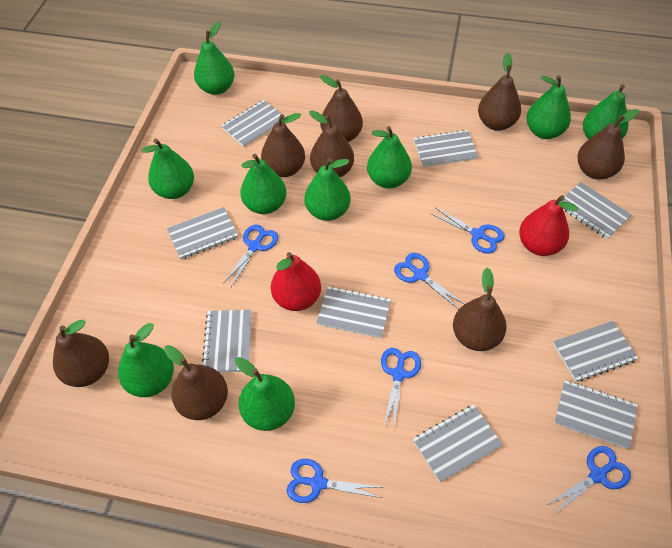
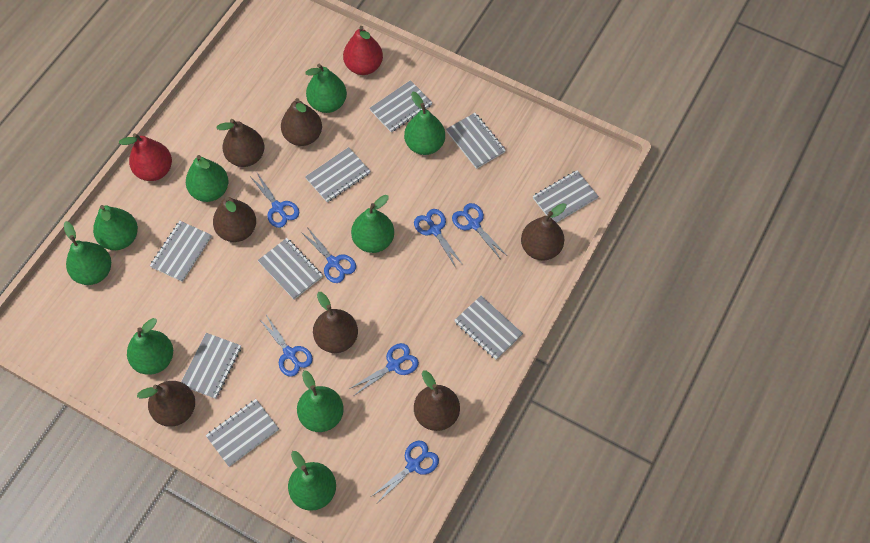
blue scissors: [223,225,278,287] [287,459,382,503] [381,348,421,428] [394,253,464,309] [431,208,505,254] [547,446,631,515] = 6 -> [251,173,299,228] [259,315,313,377] [301,227,356,283] [349,343,419,396] [372,441,439,503] [414,209,463,268] [452,203,506,258] = 7
brown pear: [53,320,109,387] [164,345,228,420] [261,113,305,177] [309,111,354,177] [320,75,363,142] [453,268,507,351] [478,53,521,131] [577,109,639,180] = 8 -> [137,381,195,427] [213,197,256,242] [216,119,264,167] [281,98,322,146] [313,292,358,353] [414,370,460,431] [521,203,566,261] = 7

